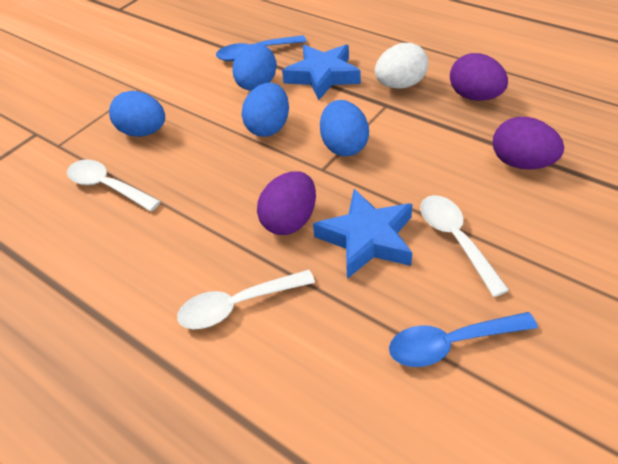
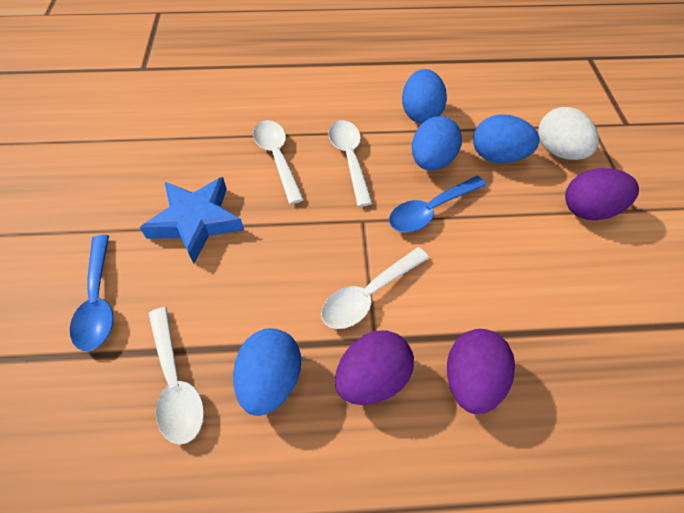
blue star: [282,45,361,100] [313,189,412,279] = 2 -> [140,177,244,264] = 1
white spoon: [67,160,161,211] [177,270,315,329] [420,195,509,297] = 3 -> [148,307,204,445] [253,120,304,204] [321,247,429,329] [328,120,373,207] = 4

